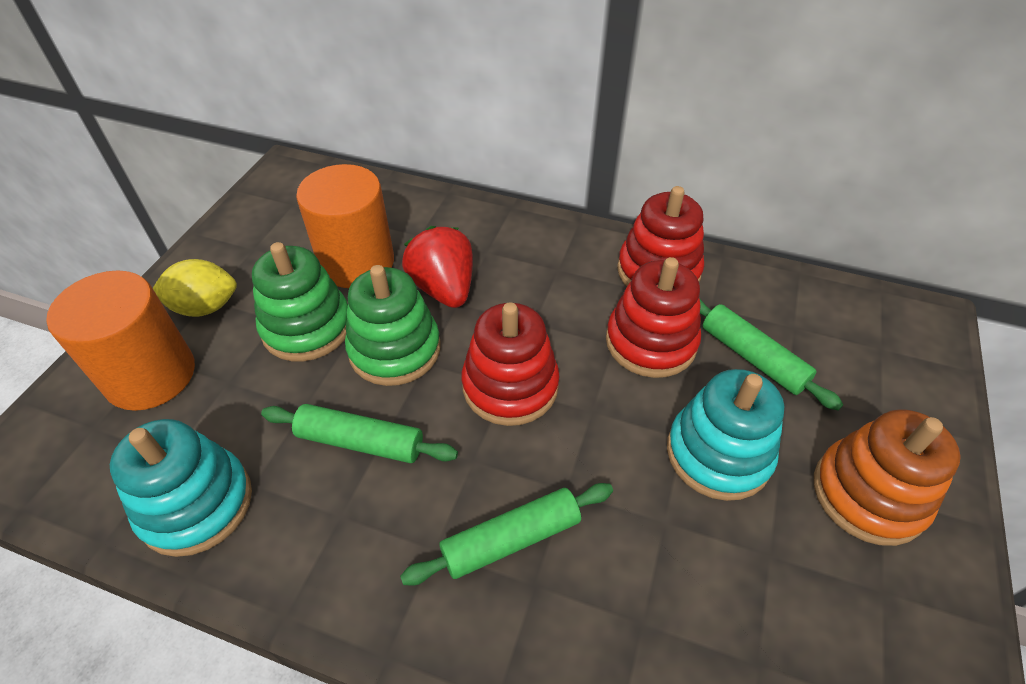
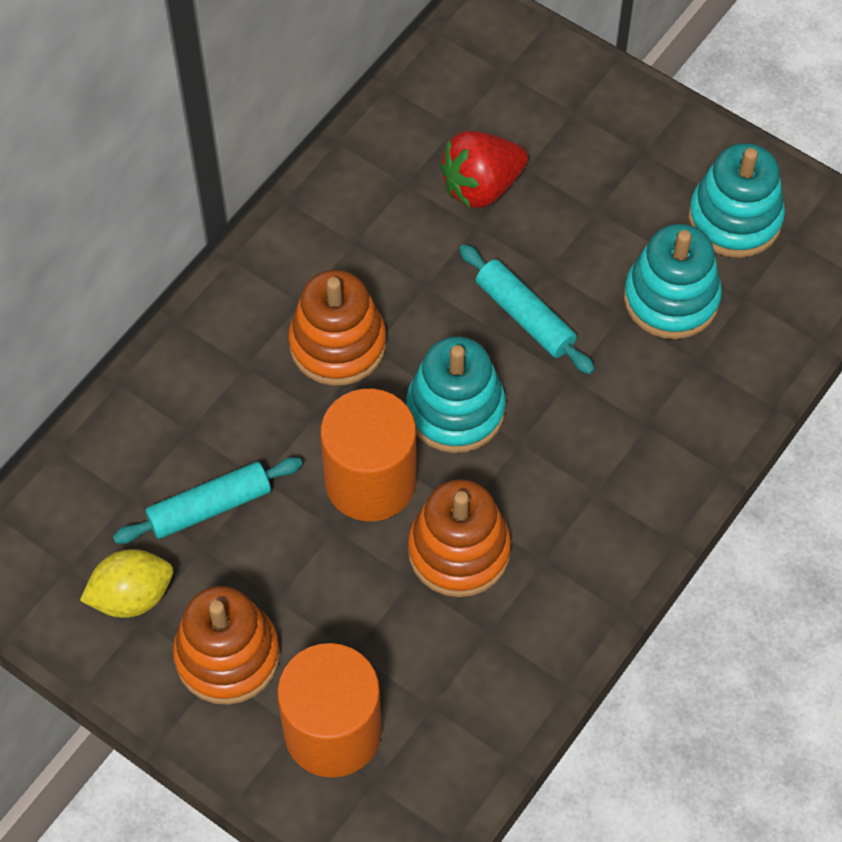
green rolling pin: [261,404,458,463] [400,483,613,586] [699,298,843,411] = 3 -> none = 0
green stacking toy: [252,242,348,362] [345,265,440,386] = 2 -> none = 0
orange stacking toy: [814,409,961,546] = 1 -> [173,586,280,705] [288,270,386,386] [408,479,511,597] = 3
red stacking toy: [462,302,560,426] [606,257,701,378] [617,186,704,286] = 3 -> none = 0
turquoise rolling pin: none = 0 -> [113,457,303,544] [459,244,595,374] = 2
turquoise stacking toy: [110,419,252,557] [667,369,784,501] = 2 -> [406,336,506,453] [624,224,722,339] [688,143,785,258] = 3

